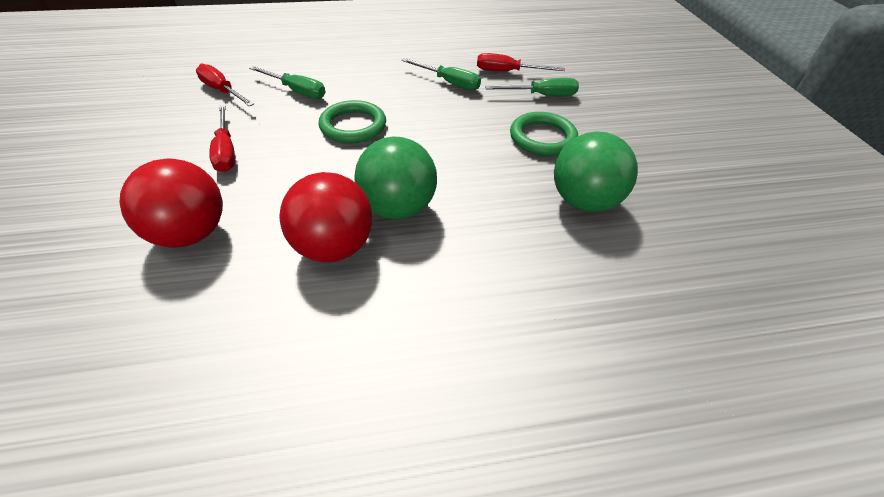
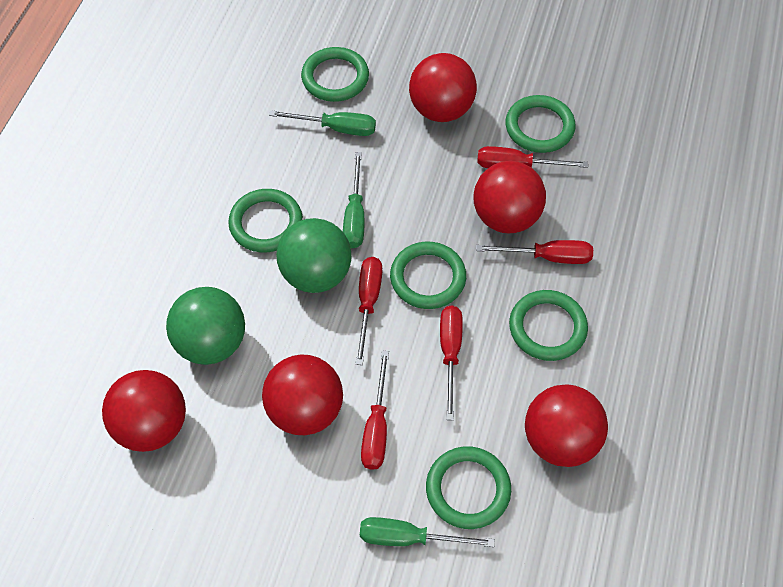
green ring: [318,100,386,143] [510,112,578,156] = 2 -> [228,189,303,252] [301,47,369,102] [390,242,466,309] [426,446,511,529] [506,95,576,153] [509,290,588,361] = 6
red ball: [119,158,223,248] [279,172,373,262] = 2 -> [102,370,186,452] [262,355,343,435] [409,53,477,122] [473,161,546,233] [525,384,608,467] = 5
red screwdriver: [196,64,254,106] [209,105,235,172] [477,53,565,72] = 3 -> [355,257,382,365] [361,351,389,470] [440,305,463,420] [476,240,593,264] [477,146,588,168] = 5

